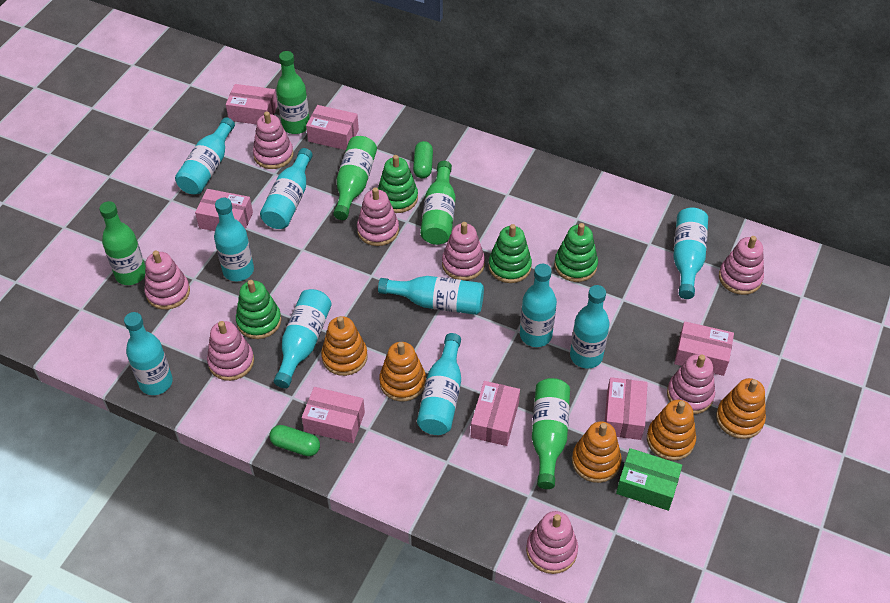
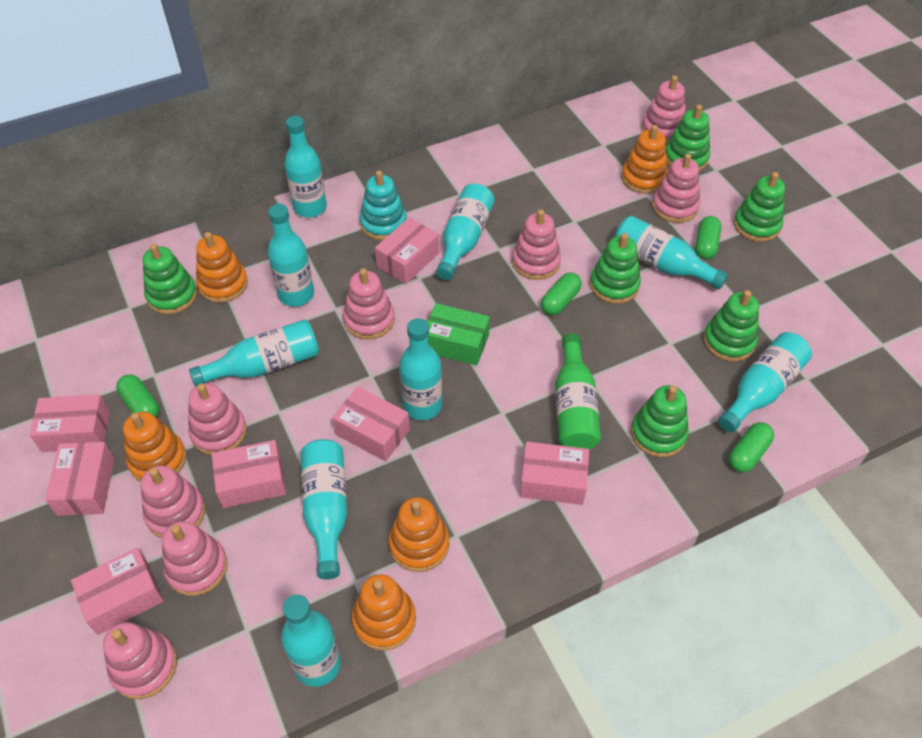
green bottle: [99,201,146,285] [276,51,310,134] [333,136,377,220] [420,161,456,245] [532,378,570,489] = 5 -> [555,333,601,450] = 1
green capsule: [269,425,320,456] [413,141,433,178] = 2 -> [116,374,159,417] [541,272,582,315] [695,216,722,260] [729,422,774,472] = 4
green stacking toy: [236,280,281,339] [378,155,418,213] [488,224,532,283] [554,223,598,282] = 4 -> [143,243,197,314] [590,233,641,304] [631,385,689,457] [666,105,710,171] [703,290,759,361] [734,172,785,242] = 6
turquoise bottle: [124,312,173,395] [175,117,235,195] [214,198,254,281] [260,148,313,229] [274,289,332,388] [378,276,484,315] [417,333,461,435] [520,264,557,347] [570,285,610,369] [673,207,708,299] = 10 -> [189,320,319,387] [268,204,314,307] [281,595,341,687] [284,116,327,218] [301,439,347,579] [399,318,442,420] [436,184,495,280] [615,216,728,289] [718,332,812,433] = 9
turquoise stacking toy: none = 0 -> [360,171,407,240] = 1

